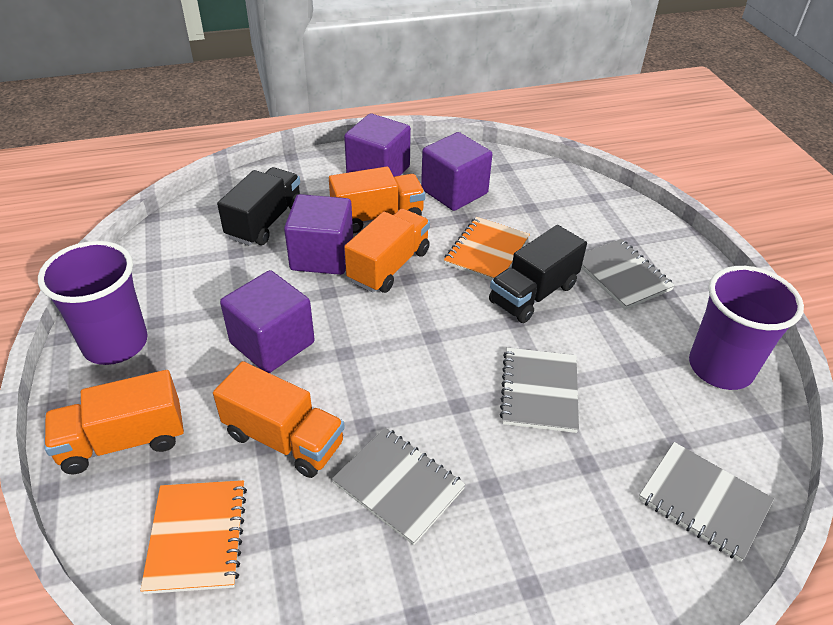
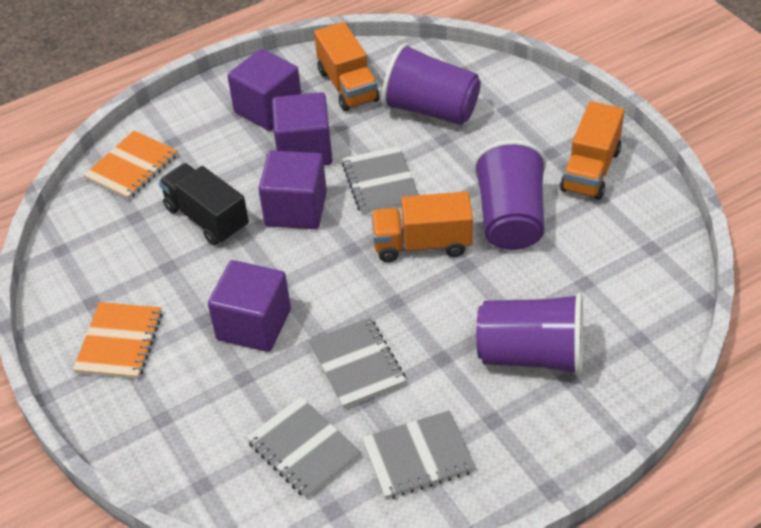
black truck: [217,167,300,246] [489,225,587,323] = 2 -> [159,163,249,245] = 1
orange truck: [44,370,184,474] [213,361,345,478] [329,167,425,233] [344,209,430,293] = 4 -> [314,22,379,111] [371,192,473,262] [560,101,624,200] = 3
purple cup: [38,241,148,365] [689,266,804,390] = 2 -> [382,43,481,125] [473,140,547,250] [476,293,583,376] = 3

